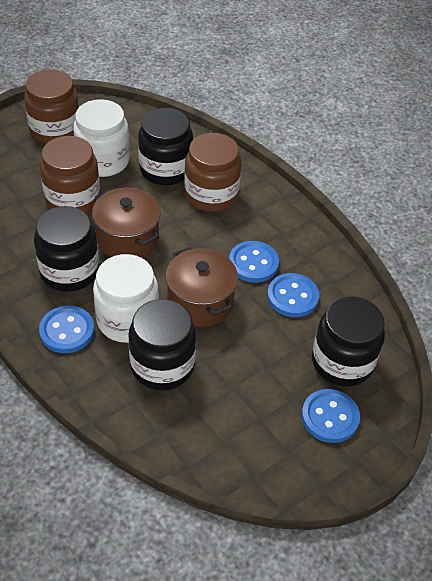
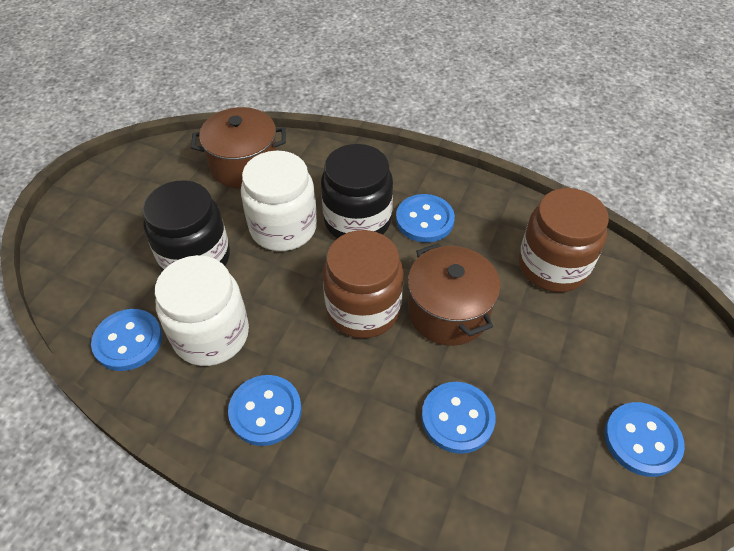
black jar: [34,206,99,292] [128,299,196,391] [138,108,193,185] [312,296,385,386] = 4 -> [142,180,230,271] [321,144,393,239] = 2
blue button: [39,305,94,353] [229,241,279,283] [267,273,319,317] [302,389,360,443] = 4 -> [91,309,162,371] [228,375,302,446] [396,194,455,243] [422,382,496,454] [604,402,685,477] = 5
brown jar: [24,69,79,144] [40,136,100,213] [184,133,242,212] = 3 -> [323,230,404,338] [519,188,609,292] = 2

